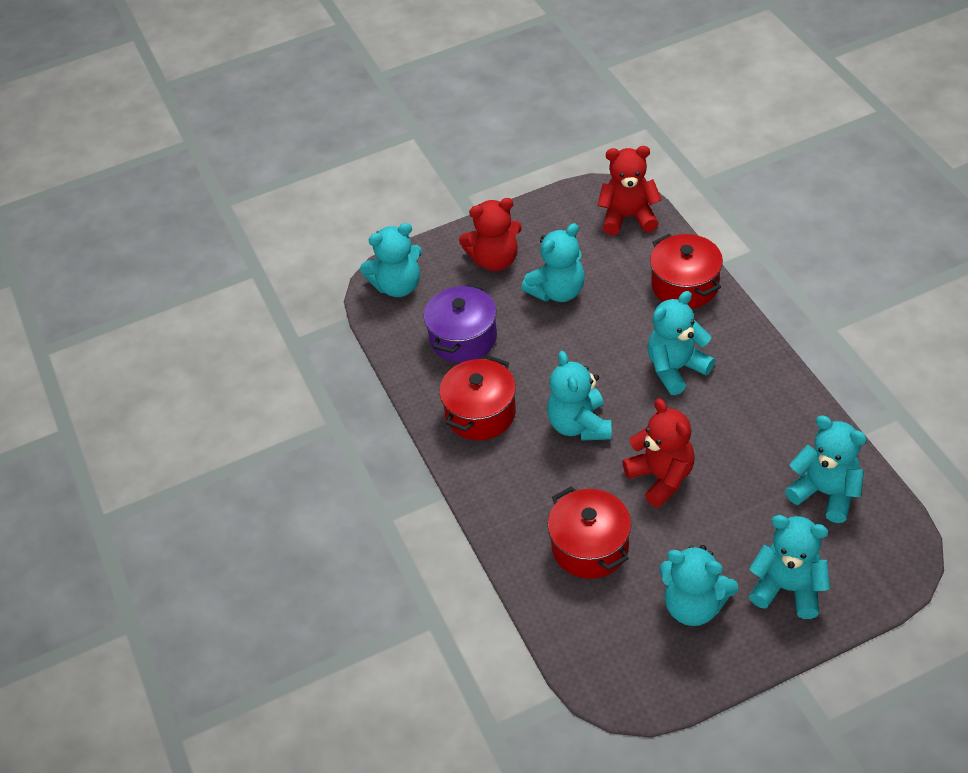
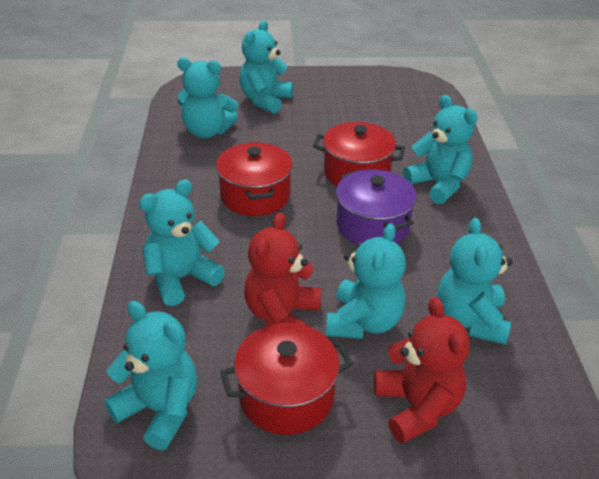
red teddy bear: [459,198,522,271] [598,146,662,235] [623,398,695,508] = 3 -> [244,212,322,327] [374,297,469,444] = 2

